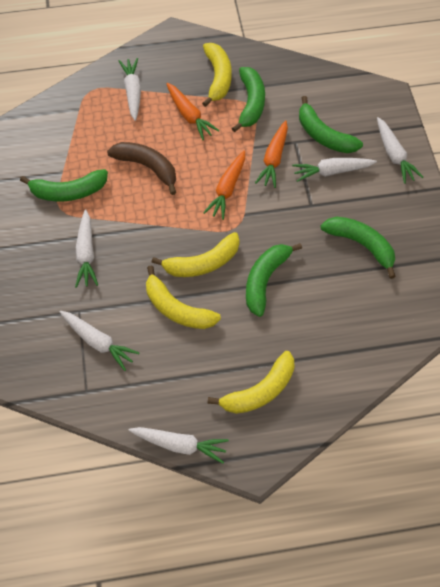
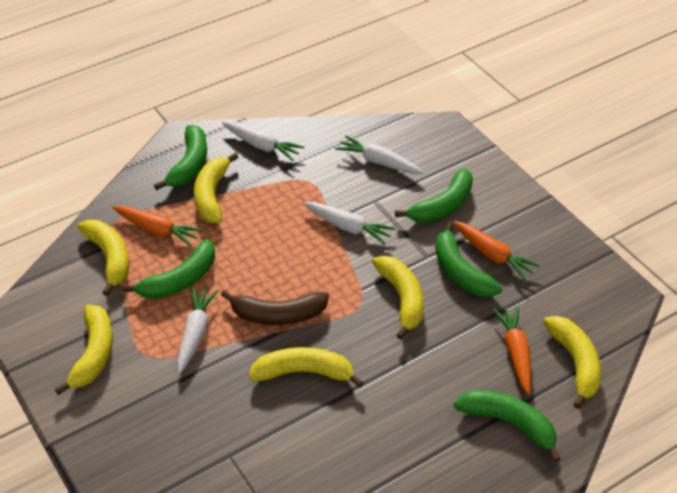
white carrot: [60,311,139,371] [75,209,98,288] [119,58,141,121] [129,427,229,464] [292,158,377,182] [377,117,423,184] = 6 -> [177,288,218,373] [222,122,304,161] [303,202,395,245] [335,135,424,174] = 4
yellow banana: [146,265,221,329] [152,232,240,277] [202,43,232,107] [207,351,294,414] = 4 -> [55,305,113,395] [77,220,129,296] [194,153,238,223] [249,347,364,388] [372,256,424,340] [543,316,601,409] = 6

